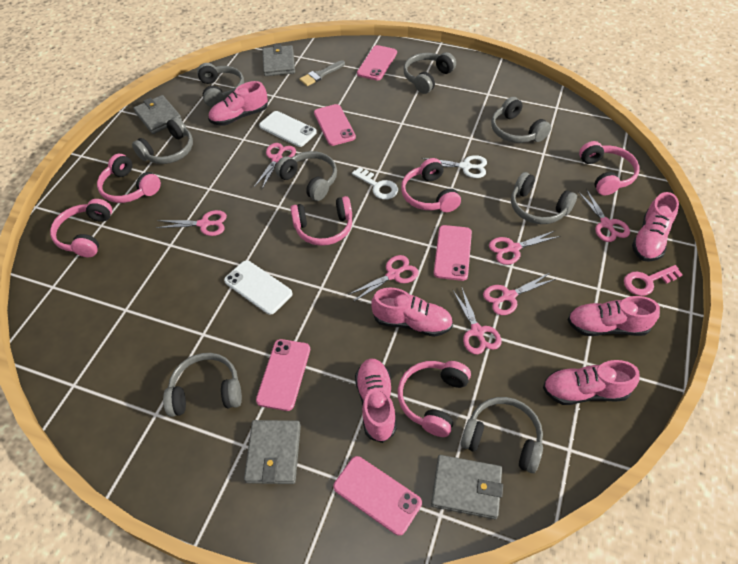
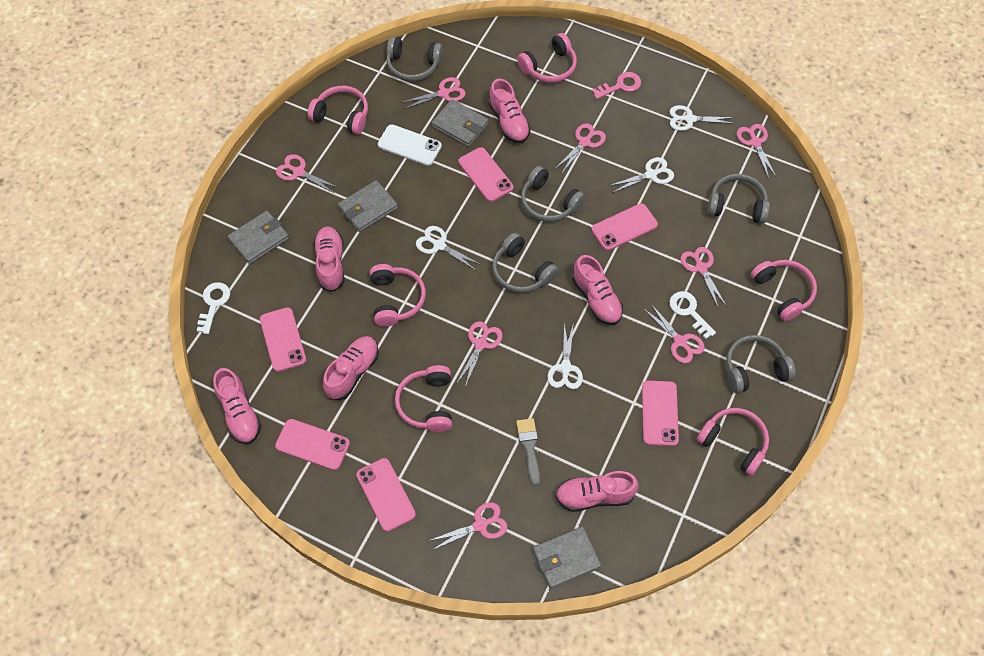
grey headphones: [132,117,193,164] [163,353,242,417] [197,63,244,107] [275,151,337,201] [404,52,456,94] [460,397,543,473] [491,97,551,143] [511,172,577,224] = 8 -> [387,37,443,81] [492,233,559,293] [521,166,585,222] [707,174,770,224] [726,335,796,393] = 5
pink phone: [256,339,310,411] [314,104,356,146] [333,456,422,536] [357,45,397,81] [434,225,472,281] = 5 -> [260,307,306,372] [275,419,350,470] [356,458,416,532] [459,147,513,202] [592,204,658,250] [642,381,679,446] = 6
pink scissors: [156,210,227,236] [254,143,296,189] [348,255,419,302] [453,288,501,354] [483,273,556,315] [489,230,560,265] [578,189,630,242] = 7 -> [276,154,339,194] [401,77,465,109] [429,502,507,551] [457,321,502,387] [555,123,606,173] [644,303,705,363] [681,247,727,309] [737,124,777,178] = 8
white key: [352,167,398,200] = 1 -> [196,282,230,334] [670,291,716,339] = 2
white phone: [224,260,293,315] [259,111,317,147] = 2 -> [378,124,442,166] = 1
white scissors: [422,155,487,178] = 1 -> [416,226,481,271] [548,322,583,389] [609,157,674,193] [670,105,736,131] = 4

